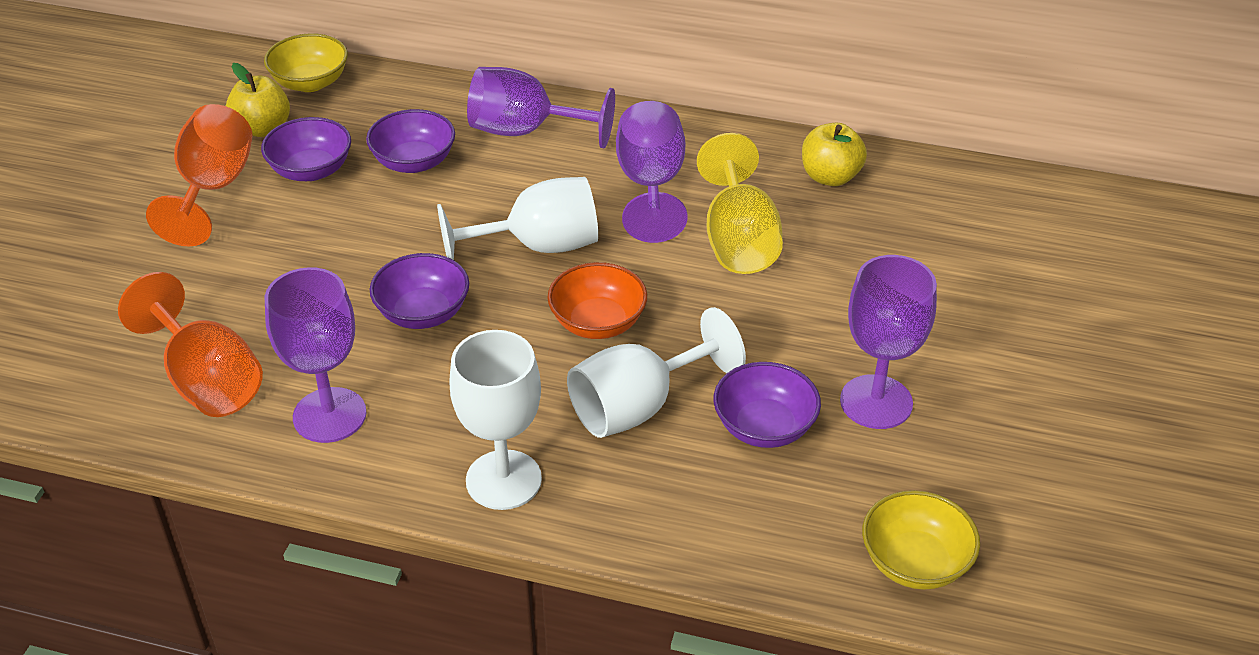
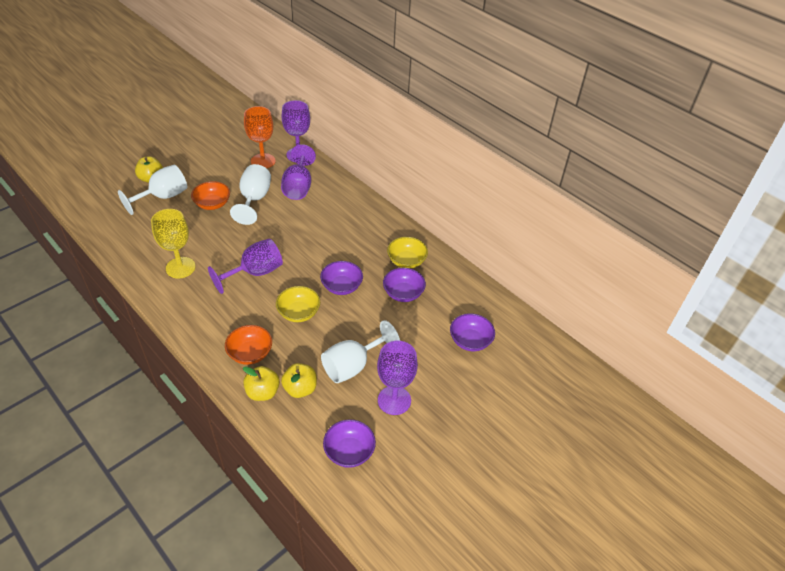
orange bowl: [547,262,647,339] = 1 -> [191,181,230,210] [225,325,272,365] = 2
orange goblet: [118,272,263,417] [146,104,252,247] = 2 -> [244,106,276,169] = 1
yellow apple: [226,63,290,137] [802,122,867,186] = 2 -> [135,156,163,183] [243,366,280,401] [281,363,317,398] = 3

